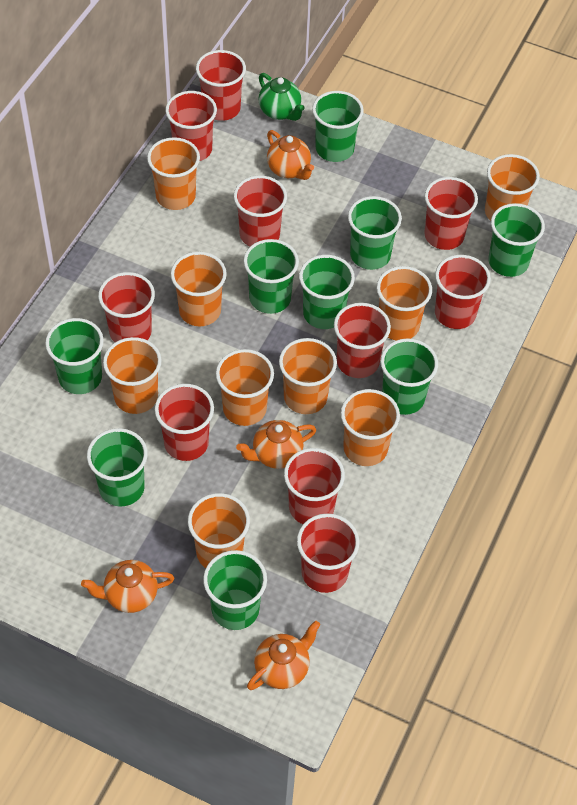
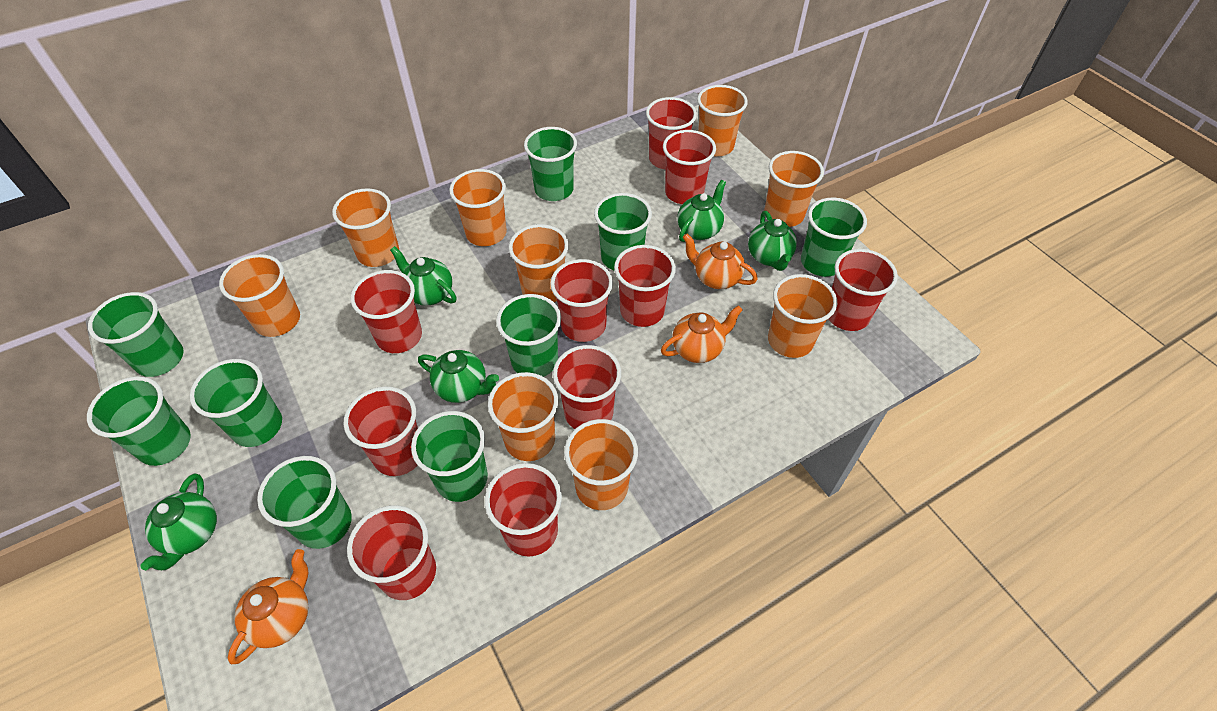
green teapot: [258,73,304,121] = 1 -> [140,474,217,570] [390,246,457,306] [418,350,499,403] [677,180,726,242] [748,211,797,271] = 5
orange teapot: [81,560,174,613] [236,420,316,469] [247,620,320,690] [267,130,314,180] = 4 -> [228,549,309,664] [661,305,743,363] [683,233,758,289] = 3

